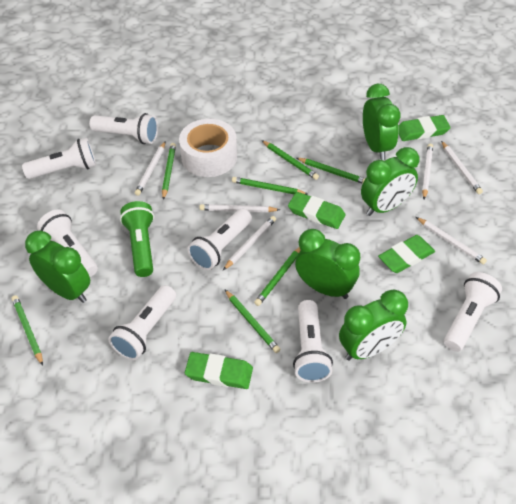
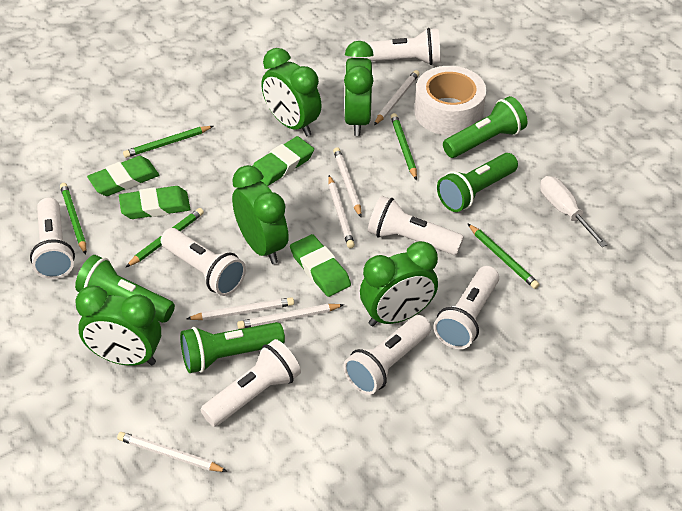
green flashlight: [120,201,154,277] = 1 -> [75,255,175,323] [180,322,285,373] [437,153,518,212] [443,96,527,158] = 4
green pencil: [12,295,43,366] [162,143,176,200] [224,289,280,353] [232,177,308,195] [254,247,301,306] [262,140,319,180] [297,158,365,184] = 7 -> [60,183,86,255] [123,126,213,158] [126,208,204,267] [390,113,417,180] [468,224,540,289] = 5
white screwdriver: none = 0 -> [540,176,608,247] = 1

